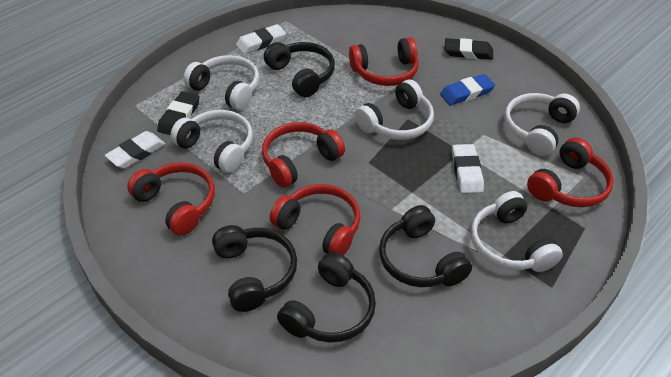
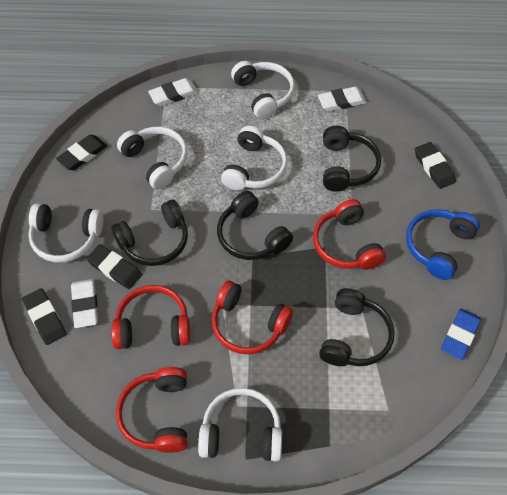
black eraser: [157,91,200,135] [444,38,493,60] = 2 -> [22,288,66,345] [56,135,107,170] [86,244,142,289] [415,142,456,189] = 4
blue headphones: none = 0 -> [406,209,480,280] = 1
red headphones: [127,163,215,236] [262,122,345,188] [270,184,361,256] [349,37,419,86] [527,137,614,207] = 5 -> [111,285,190,349] [116,367,187,453] [211,280,293,354] [313,199,386,270] = 4

